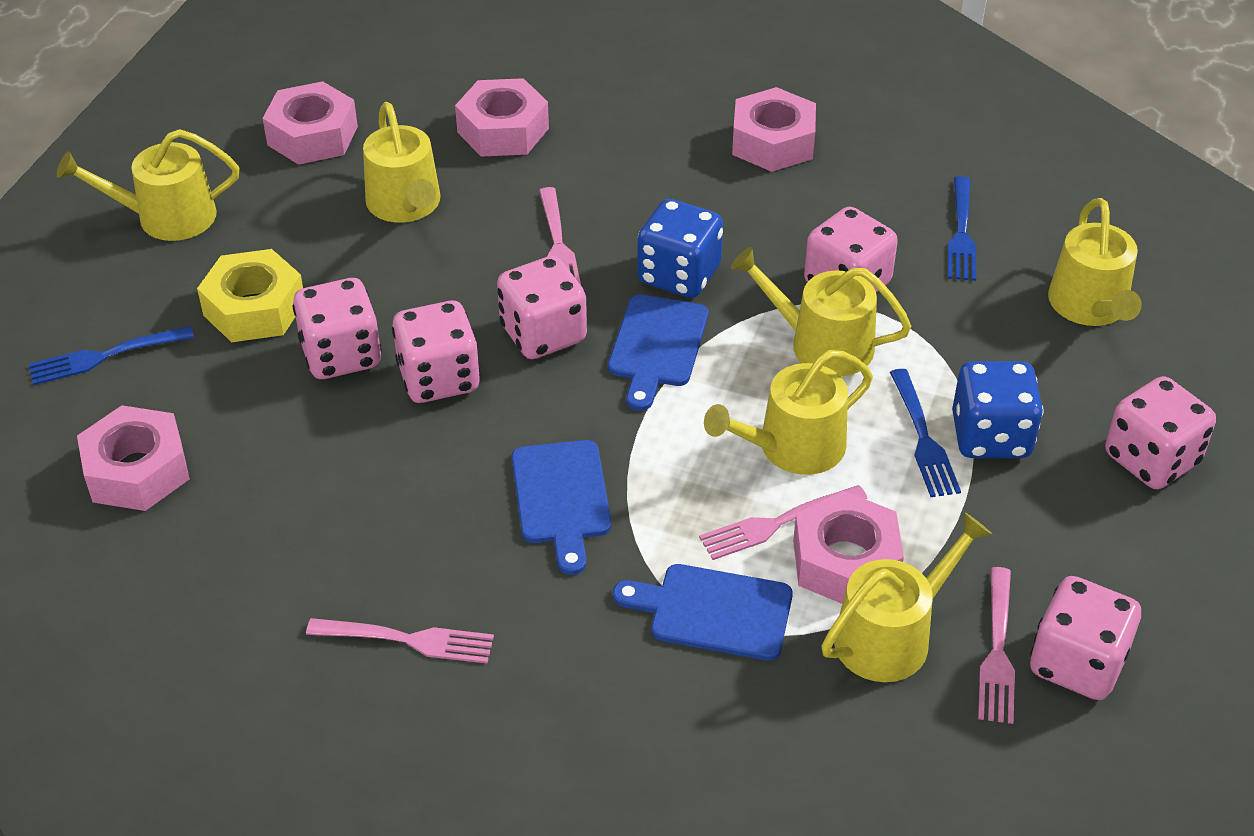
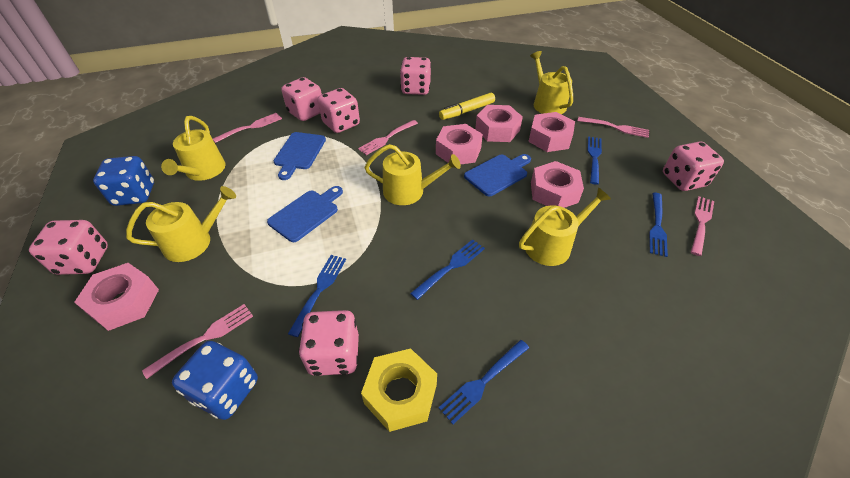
blue fork: [29,326,194,385] [890,369,961,497] [948,176,976,281] = 3 -> [288,255,346,337] [410,239,485,300] [439,340,529,424] [588,137,602,185] [649,193,668,257] = 5
pink fork: [306,618,494,664] [539,187,581,285] [699,485,867,560] [978,567,1015,724] = 4 -> [142,304,253,379] [213,113,282,143] [358,120,418,155] [578,117,649,138] [691,196,714,256] = 5
yellow marker: none = 0 -> [439,93,495,120] = 1
yellow watering can: [57,129,239,241] [363,102,441,223] [704,350,873,475] [731,247,911,376] [821,513,992,682] [1048,198,1142,326] = 6 -> [126,186,236,262] [161,116,226,181] [364,144,461,205] [519,187,611,266] [530,51,573,114] = 5

